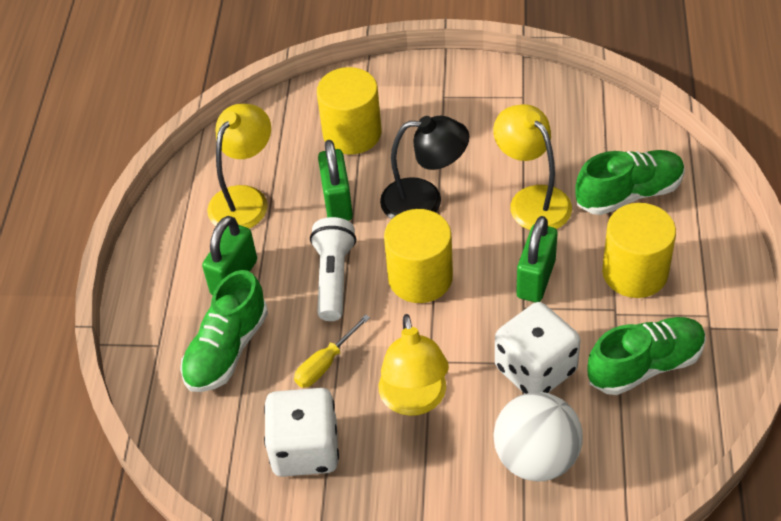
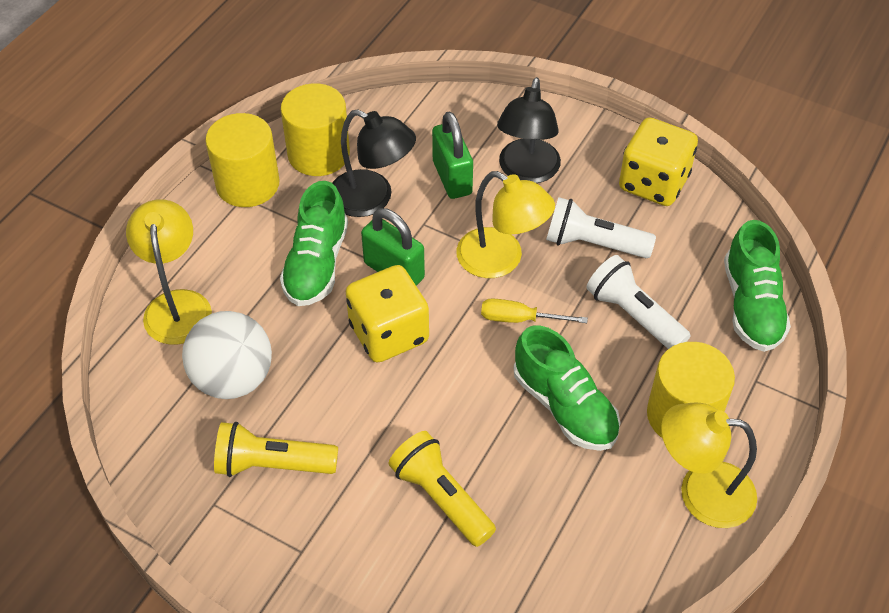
black lamp: [380,116,469,219] = 1 -> [332,109,416,217] [497,77,561,183] = 2
green padlock: [202,216,257,295] [318,140,353,221] [516,216,557,302] = 3 -> [361,208,425,286] [432,112,473,199] = 2
white dice: [264,388,339,477] [495,302,581,394] = 2 -> none = 0
white flashlight: [310,217,356,321] = 1 -> [546,197,656,258] [586,255,691,349] = 2
yellow dice: none = 0 -> [346,265,429,363] [619,117,698,206] = 2
yellow flashlight: none = 0 -> [214,422,338,477] [388,431,496,547] = 2

